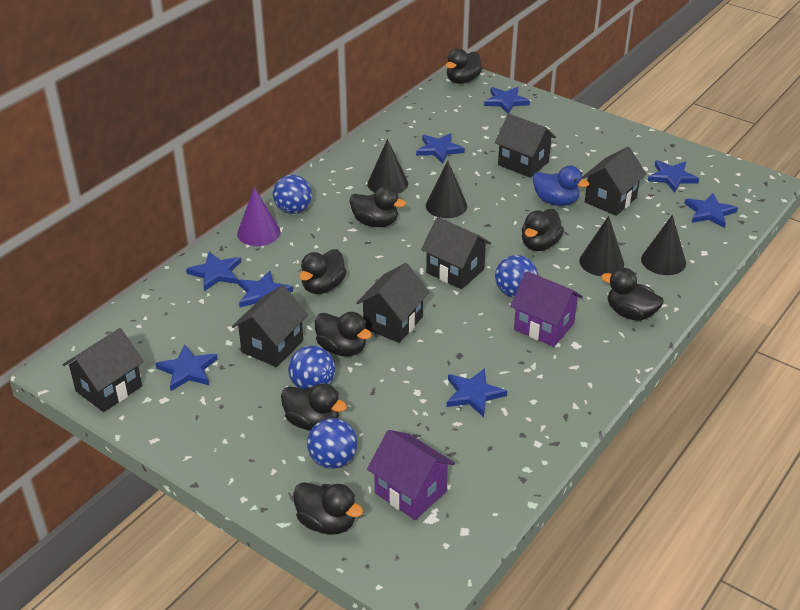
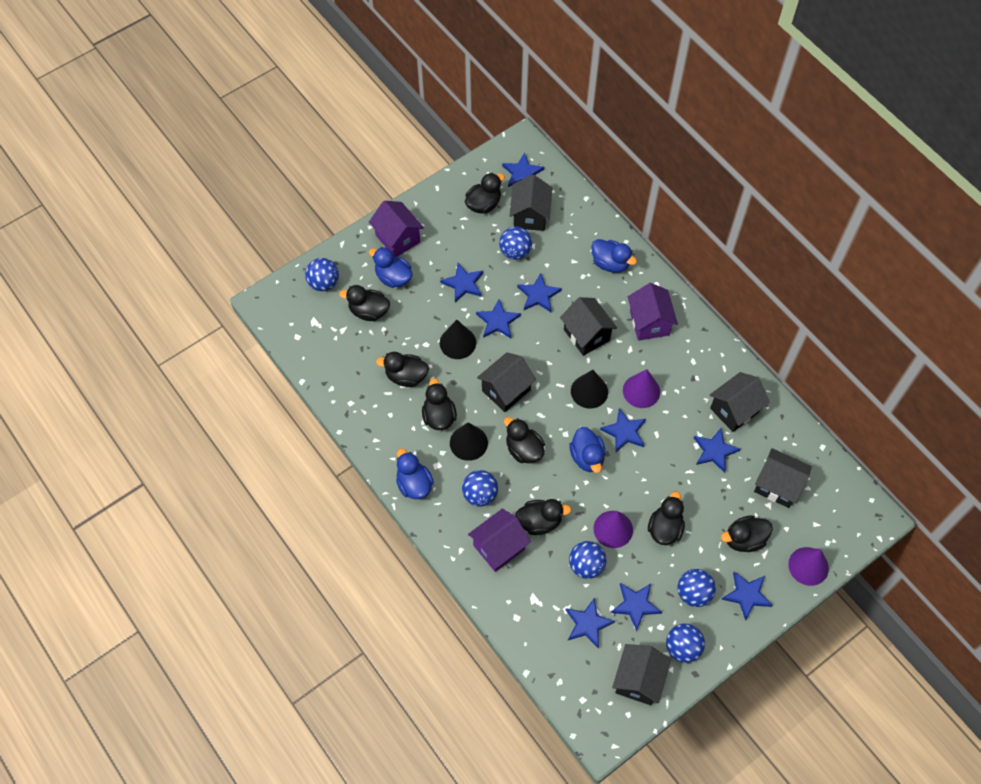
black cone: [368,139,408,193] [426,161,467,218] [579,216,624,276] [641,215,686,275] = 4 -> [440,320,476,359] [450,423,488,461] [571,370,608,409] = 3
blue ball: [273,175,312,214] [288,346,335,389] [307,418,357,469] [495,255,538,298] = 4 -> [305,258,339,291] [462,470,498,507] [499,226,532,260] [569,541,607,579] [666,623,705,663] [678,569,716,607] = 6
blue duck: [533,166,589,206] = 1 -> [369,247,413,288] [396,448,434,499] [569,427,606,473] [591,239,637,273] = 4
blue star: [155,344,218,391] [186,252,241,291] [238,271,293,307] [416,133,465,164] [447,368,507,417] [484,87,530,114] [648,160,699,192] [684,193,738,228] = 8 -> [440,263,483,302] [476,299,521,338] [502,153,544,187] [517,273,562,312] [566,598,615,648] [600,409,646,452] [611,583,662,631] [694,428,740,473] [722,571,773,621] = 9
purple cone: [237,187,281,246] = 1 -> [593,511,633,548] [623,369,660,408] [788,547,829,586] = 3
purple house: [367,430,455,520] [510,271,583,347] = 2 -> [369,201,424,257] [468,509,531,572] [628,283,678,341] = 3

